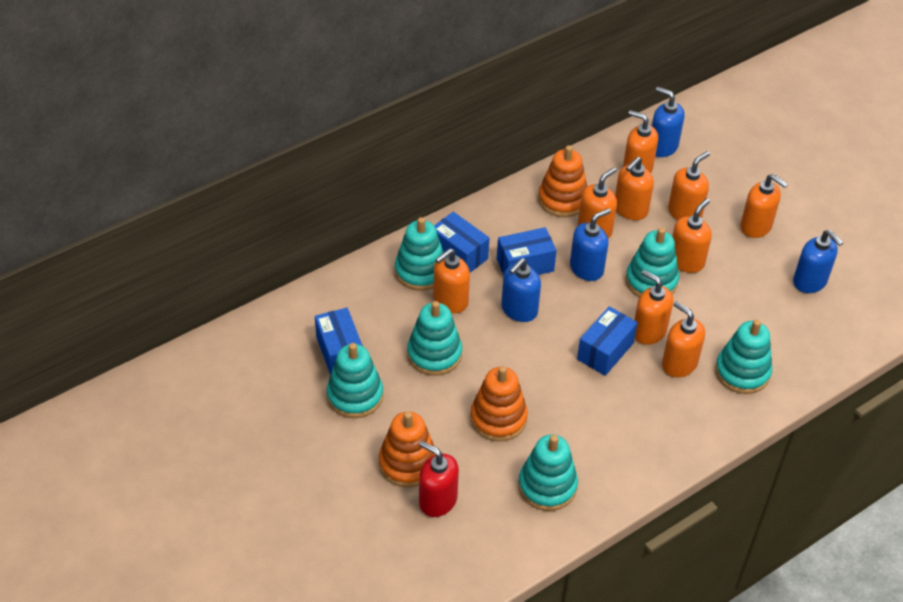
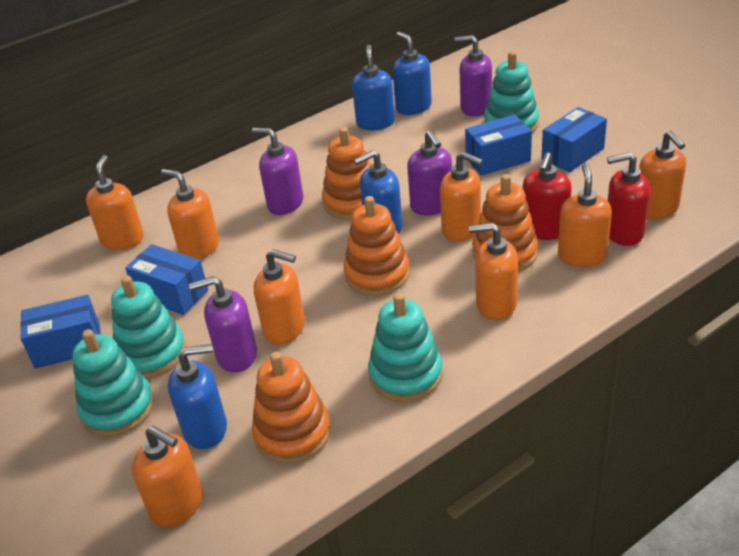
orange soap dispenser: [433,248,470,313] [578,167,617,238] [615,157,654,220] [623,110,658,173] [634,270,673,345] [662,301,705,377] [668,151,710,220] [672,198,712,273] [740,174,788,238] = 9 -> [86,155,144,250] [132,426,203,528] [161,169,219,259] [254,249,305,344] [440,152,483,241] [469,223,518,320] [558,163,612,267] [639,131,686,219] = 8
orange stacking toy: [379,411,435,488] [470,366,528,441] [538,145,587,217] = 3 -> [252,352,331,464] [322,127,371,220] [344,196,410,296] [472,174,538,272] = 4
purple soap dispenser: none = 0 -> [189,276,257,373] [252,128,303,215] [407,130,452,215] [455,35,492,116] = 4
red soap dispenser: [419,441,459,517] = 1 -> [523,152,572,240] [607,152,650,246] = 2
turquoise stacking toy: [327,343,383,418] [395,217,444,291] [407,301,462,376] [518,434,578,511] [625,227,679,297] [715,319,772,394] = 6 -> [72,329,154,437] [111,275,186,379] [368,293,443,402] [484,52,539,133] = 4

